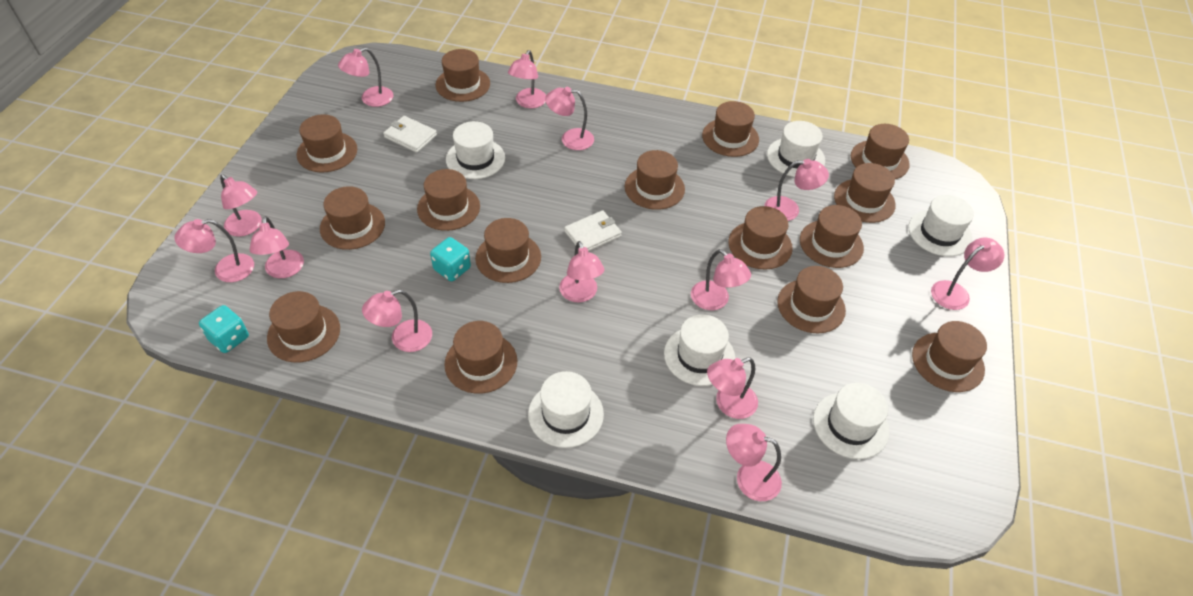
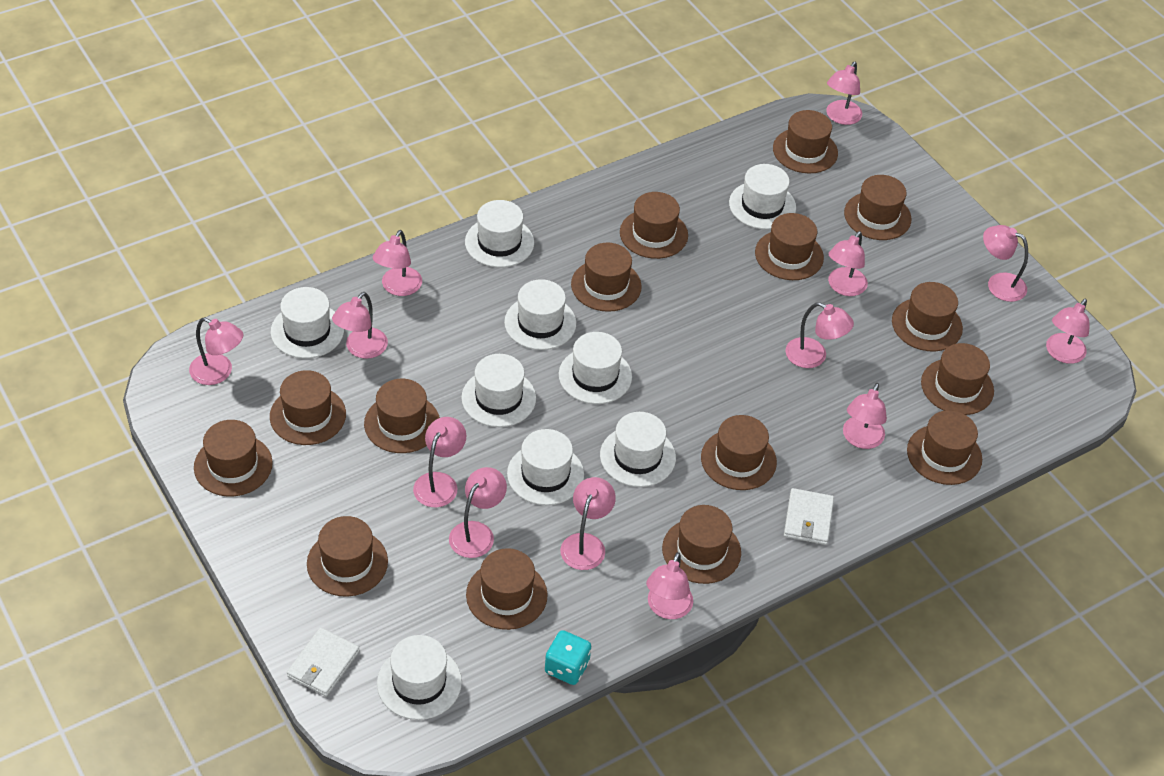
turquoise dice: [199,305,249,353] [430,237,471,281] = 2 -> [545,630,591,685] = 1
white hat: [446,121,505,179] [528,371,604,448] [664,314,735,386] [767,121,825,177] [813,383,889,459] [908,195,974,256] = 6 -> [271,287,344,358] [377,635,462,720] [461,354,536,427] [465,200,534,268] [504,279,576,350] [507,429,584,505] [559,332,632,404] [600,412,676,487] [729,164,796,229] = 9

